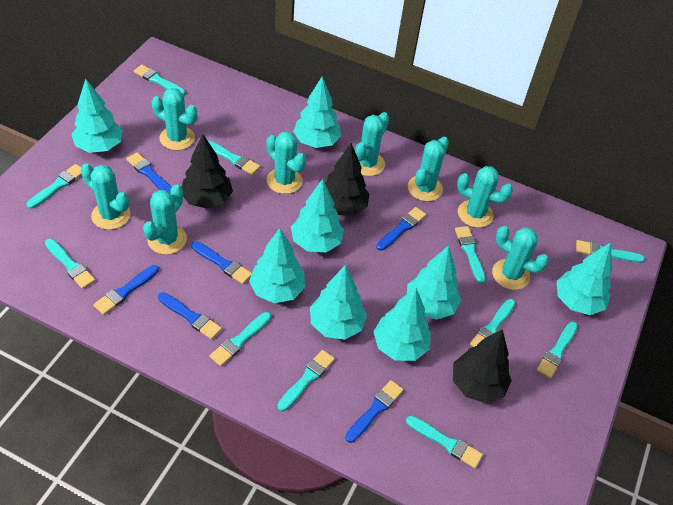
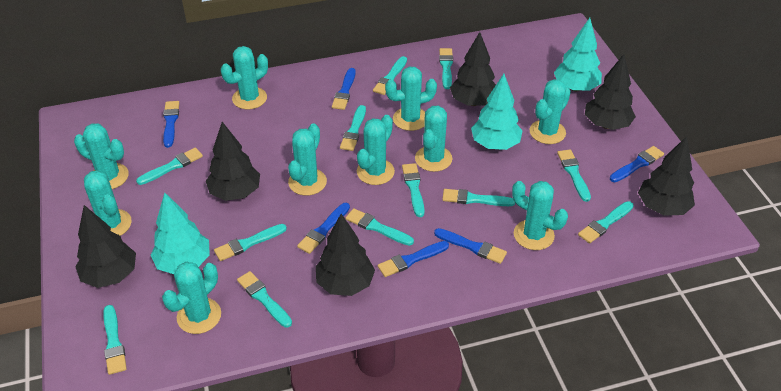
black tree: [182,134,233,209] [325,143,369,215] [453,329,512,403] = 3 -> [75,205,136,288] [206,122,260,201] [316,214,375,296] [450,32,496,106] [585,54,636,130] [638,136,695,215] = 6
turquoise brush: [26,164,82,209] [45,239,95,289] [134,65,185,95] [207,140,260,175] [210,312,271,366] [277,350,335,411] [406,416,483,468] [455,226,486,284] [470,299,515,347] [537,322,578,379] [576,240,645,263] = 11 -> [103,305,127,375] [136,147,203,185] [214,224,287,261] [237,271,292,328] [340,105,366,151] [346,208,414,246] [373,56,407,95] [402,163,425,217] [439,48,453,89] [442,189,515,206] [557,149,591,202] [578,201,634,244] = 12
turquoise cactus: [81,164,130,230] [143,185,187,255] [152,88,197,150] [266,131,306,194] [355,112,389,176] [408,137,449,201] [457,166,513,228] [492,226,549,290] = 8 -> [74,123,129,189] [84,170,132,236] [162,262,221,334] [221,46,268,109] [288,123,327,196] [357,115,395,185] [385,67,437,131] [415,106,452,172] [512,181,568,250] [530,79,571,144] = 10
turquoise tree: [71,79,123,153] [249,228,305,303] [291,179,344,252] [293,76,341,148] [310,265,367,340] [373,288,431,361] [407,246,461,320] [557,243,612,315] = 8 -> [150,193,210,274] [471,74,523,150] [554,18,602,91] = 3

